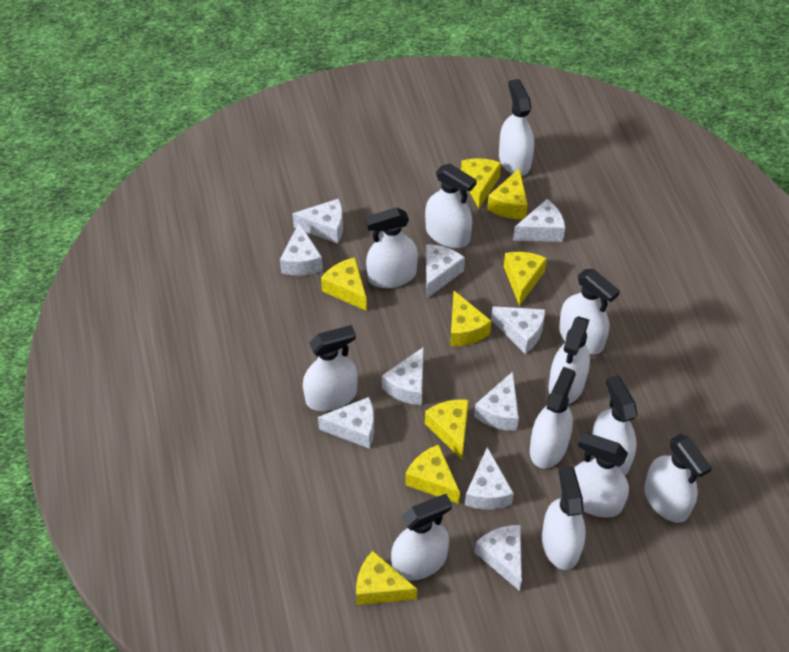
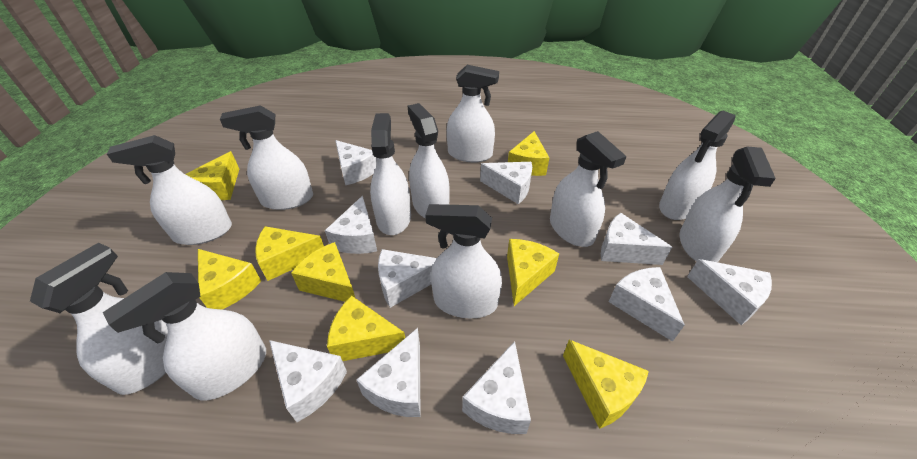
white spray bottle: [303,325,358,411] [365,207,418,288] [391,494,452,581] [425,163,477,248] [499,79,534,176] [530,367,576,469] [542,466,586,570] [549,316,590,404] [559,269,620,355] [574,432,629,518] [592,375,638,475] [644,434,712,523] = 12 -> [30,243,168,395] [103,272,266,400] [107,135,232,245] [220,105,313,210] [370,113,411,235] [408,103,450,218] [425,204,502,318] [447,65,499,162] [550,131,627,247] [659,110,736,220] [680,147,776,262] = 11

